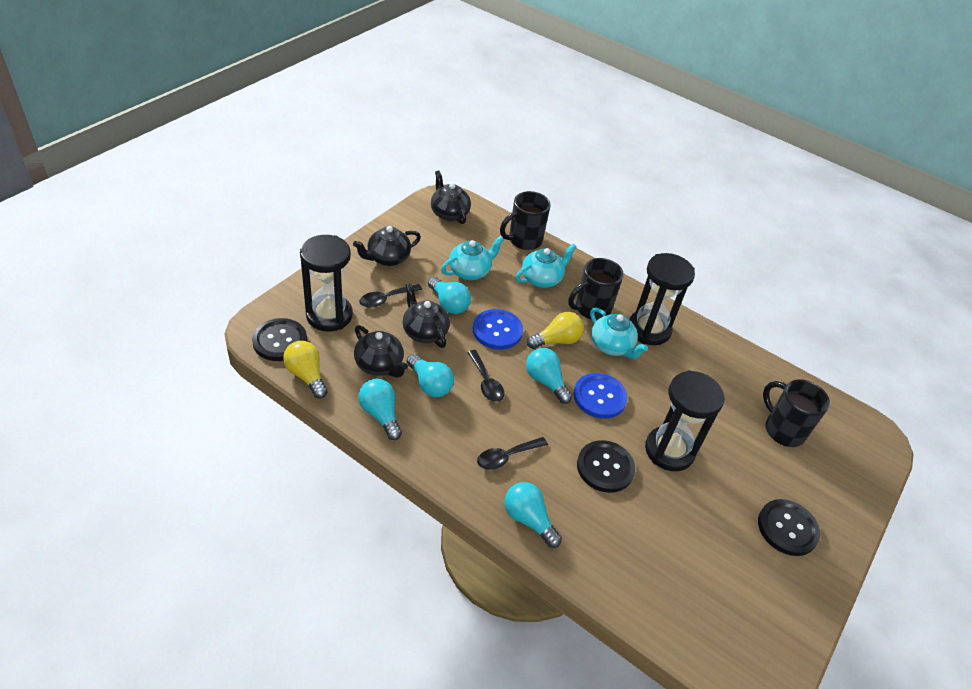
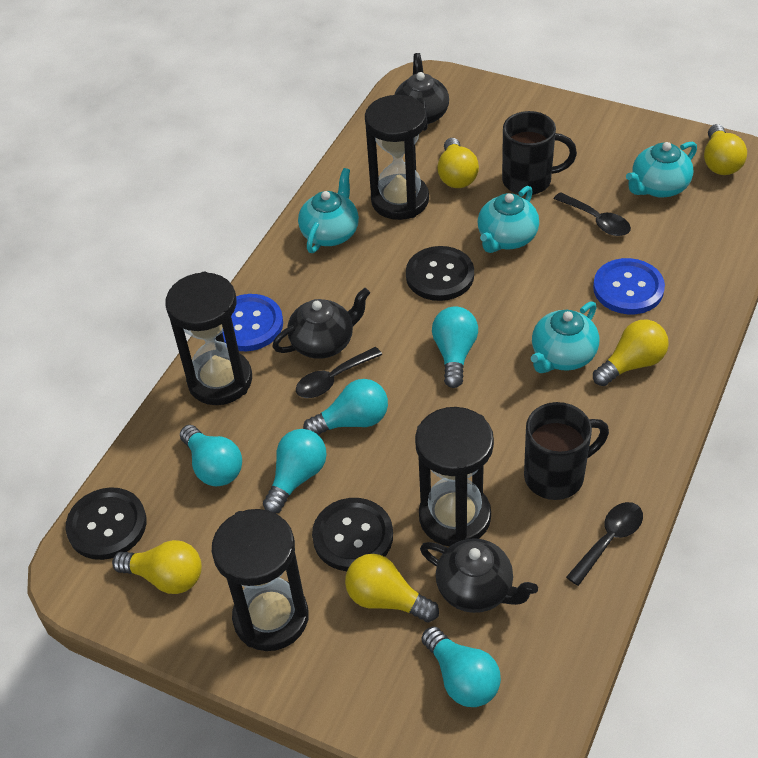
black hourglass: [300,235,353,332] [629,253,695,345] [645,370,725,471] = 3 -> [165,271,252,405] [212,509,308,651] [365,95,429,220] [415,407,494,546] = 4
black mug: [500,191,550,250] [568,258,624,320] [763,379,830,447] = 3 -> [502,111,577,195] [524,402,609,500] = 2
black teapot: [353,226,421,266] [354,325,408,378] [402,283,450,348] [431,170,471,224] = 4 -> [272,288,370,359] [394,53,449,131] [420,538,538,613] = 3
turquoise teapot: [441,236,504,280] [515,244,576,288] [590,307,648,359] = 3 -> [298,168,359,253] [477,186,539,253] [531,301,599,373] [626,142,697,198] = 4
yellow light bulb: [283,341,328,399] [527,312,584,349] = 2 -> [112,540,202,594] [345,554,439,623] [437,138,479,188] [593,320,669,386] [704,124,747,175] = 5

